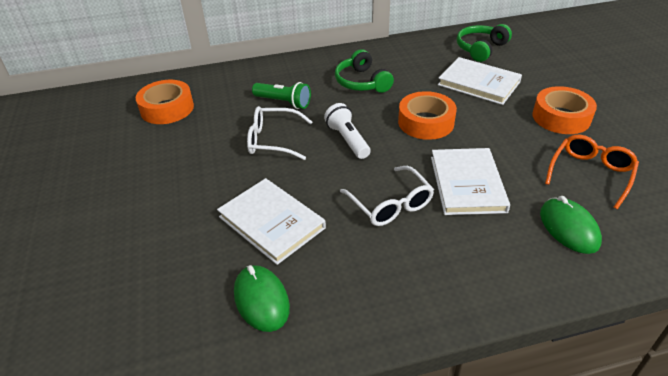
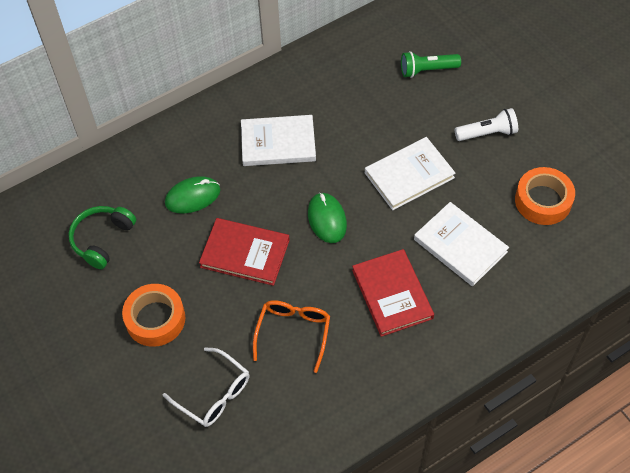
green headphones: [335,49,394,93] [457,24,512,62] = 2 -> [68,206,136,269] = 1
orange tape: [136,80,194,124] [398,91,457,140] [532,86,597,134] = 3 -> [122,284,185,347] [515,167,575,225] = 2
red book: none = 0 -> [199,218,290,286] [352,249,434,337] = 2
white glasses: [247,106,312,160] [340,166,434,226] = 2 -> [163,347,249,427] = 1

